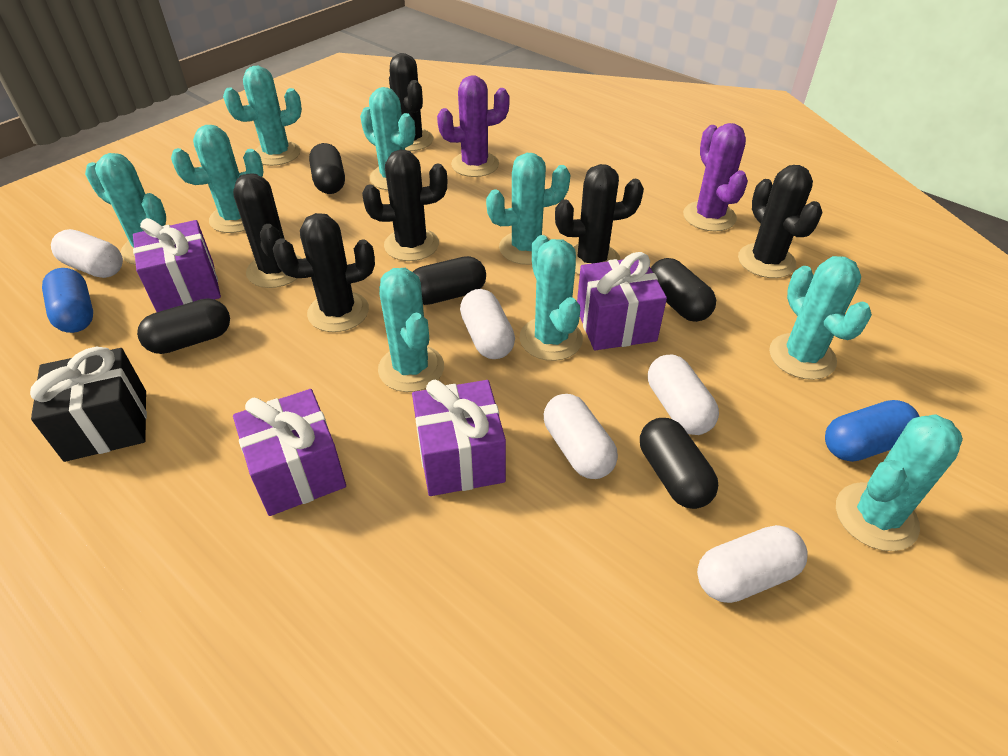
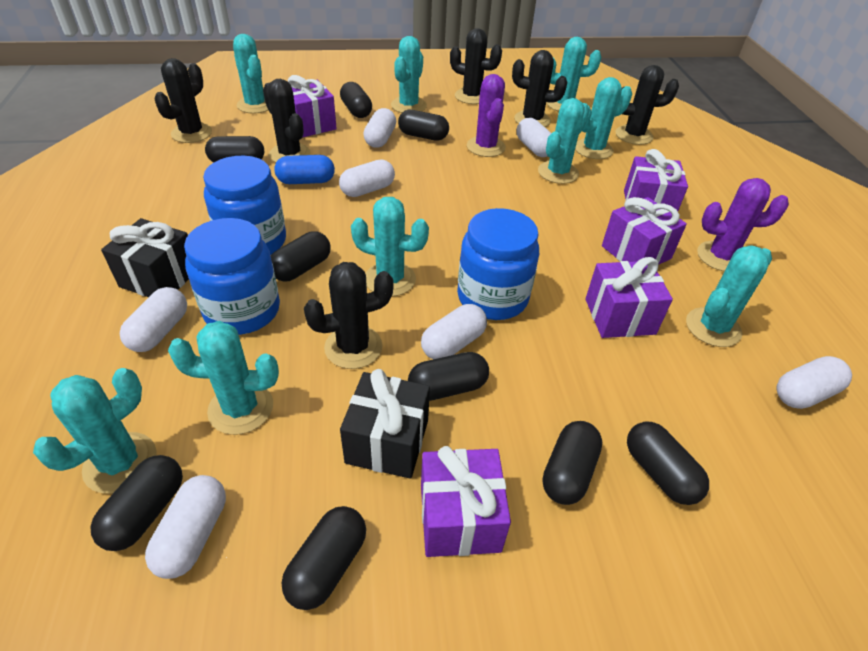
black capsule: [137,298,230,354] [309,143,345,194] [413,256,486,305] [640,418,718,509] [651,258,716,322] = 5 -> [91,455,183,551] [205,136,264,162] [271,231,331,281] [282,506,366,610] [340,82,372,118] [398,110,449,141] [408,352,489,401] [543,421,602,505] [627,422,709,505] = 9
black gift: [30,347,147,462] = 1 -> [101,218,189,297] [340,369,430,479] = 2
blue capsule: [42,268,93,333] [825,400,920,462] = 2 -> [274,155,335,184] = 1
blue jar: none = 0 -> [184,218,280,335] [203,156,286,255] [457,208,539,320] = 3
purple gift: [133,218,221,312] [233,389,346,516] [412,380,506,496] [577,252,667,350] = 4 -> [288,75,337,138] [421,446,511,557] [586,257,673,338] [602,197,687,264] [624,149,688,211] = 5
white capsule: [51,229,123,278] [460,289,515,359] [544,394,618,479] [648,354,719,435] [697,525,808,603] = 5 -> [120,287,187,352] [145,475,226,579] [339,160,395,197] [363,108,396,148] [421,304,487,359] [517,118,551,157] [777,356,852,409] = 7

